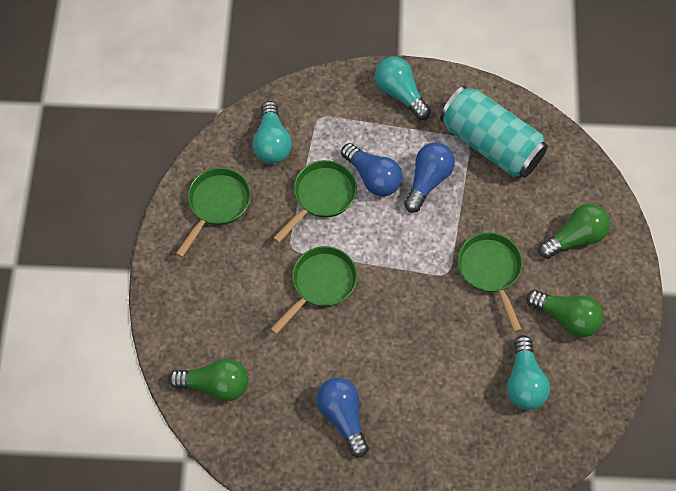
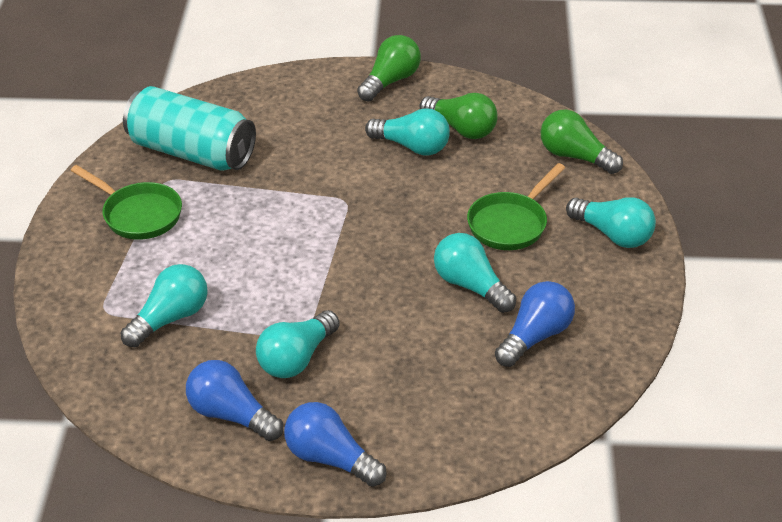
green pan: [176,168,251,257] [270,246,357,334] [273,160,357,243] [458,232,523,332] = 4 -> [70,165,182,240] [467,163,565,250] = 2
turquoise light bulb: [253,101,292,163] [375,57,431,120] [507,335,550,410] = 3 -> [120,264,208,347] [256,310,340,378] [365,108,450,155] [434,233,517,313] [566,197,656,248] = 5

